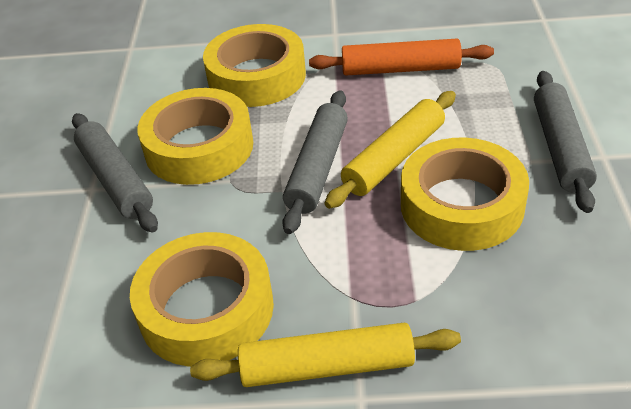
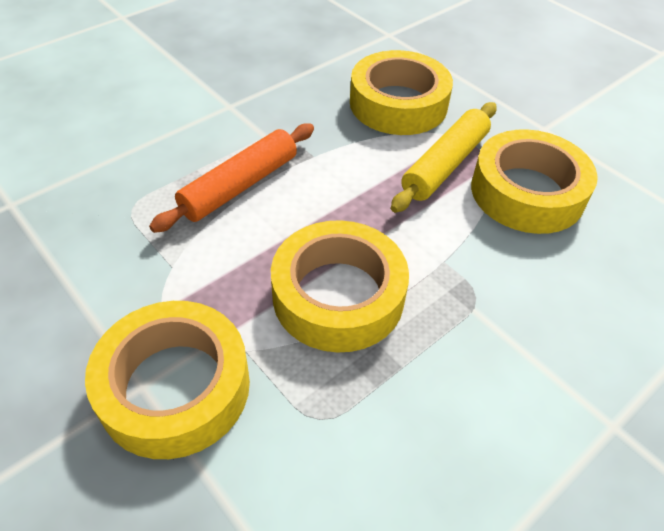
grey rolling pin: [72,113,158,233] [282,90,348,234] [534,71,597,213] = 3 -> none = 0
yellow rolling pin: [190,323,461,387] [325,91,456,209] = 2 -> [391,102,497,213] = 1

